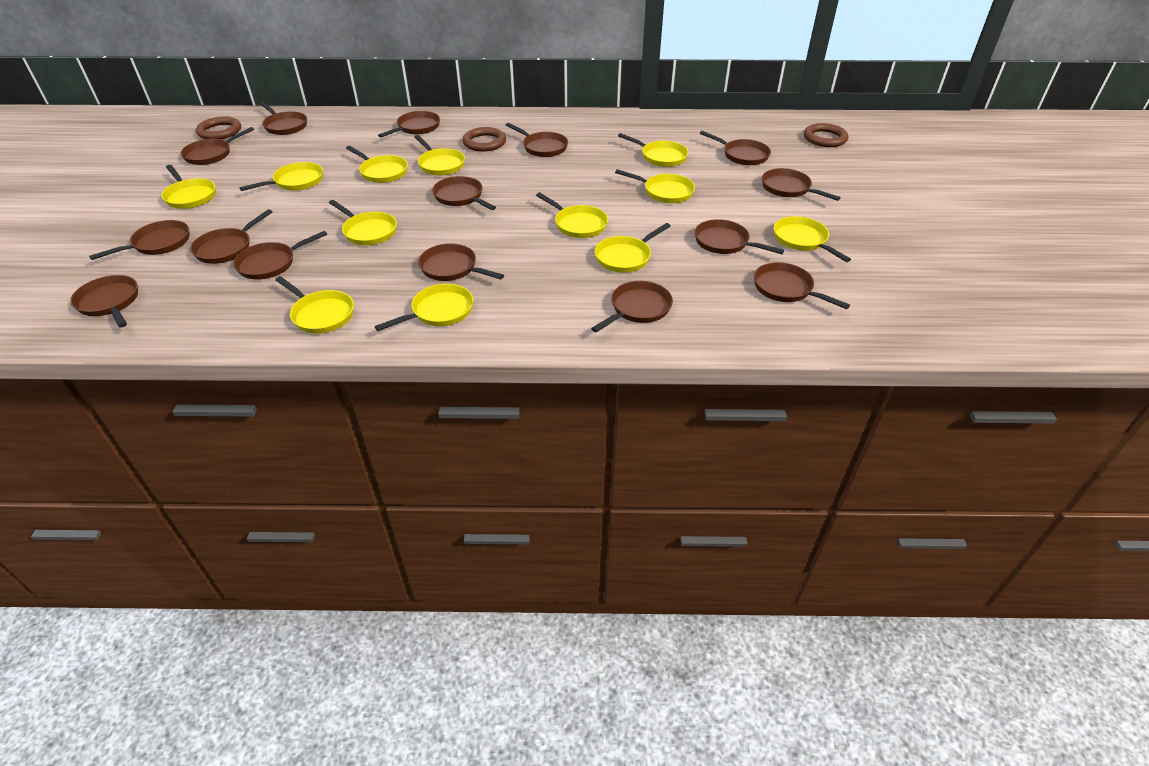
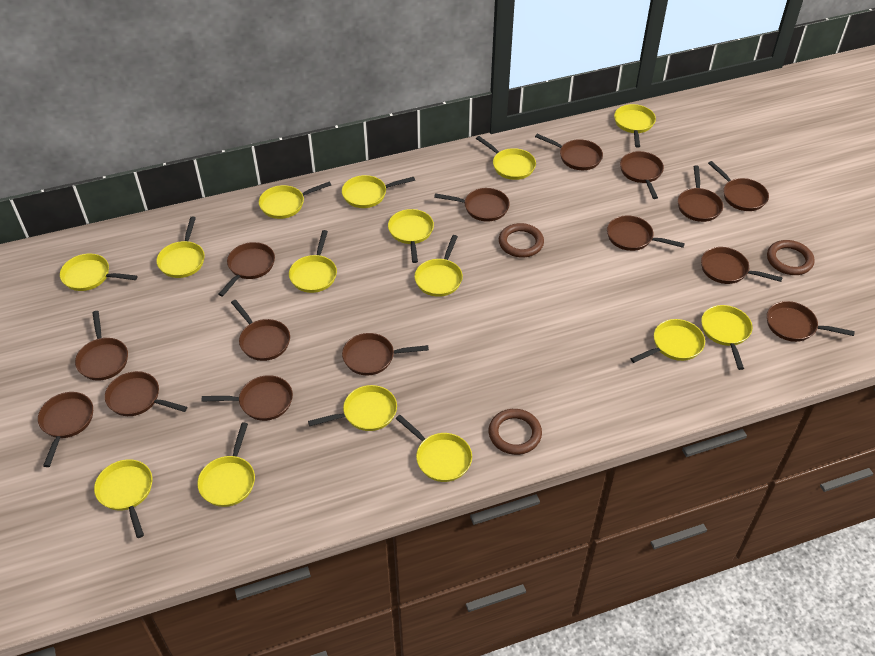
yellow pan: [161,165,216,209] [240,162,323,191] [275,276,354,334] [329,200,397,245] [346,146,408,183] [375,284,474,331] [414,135,465,176] [536,192,608,238] [595,223,671,273] [615,169,695,203] [618,133,689,167] [774,216,851,262] = 12 -> [60,254,138,291] [94,459,152,538] [157,216,205,278] [197,422,255,507] [259,181,331,219] [289,230,337,293] [308,385,397,431] [342,175,415,208] [388,209,434,263] [396,415,472,482] [414,235,463,297] [476,136,536,180] [614,104,656,148] [630,319,705,363] [701,305,752,370] = 15

